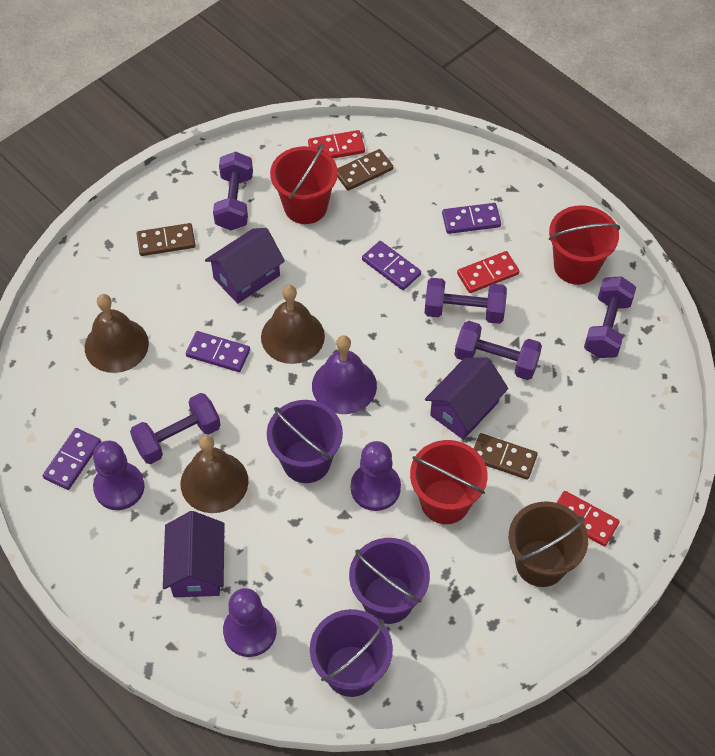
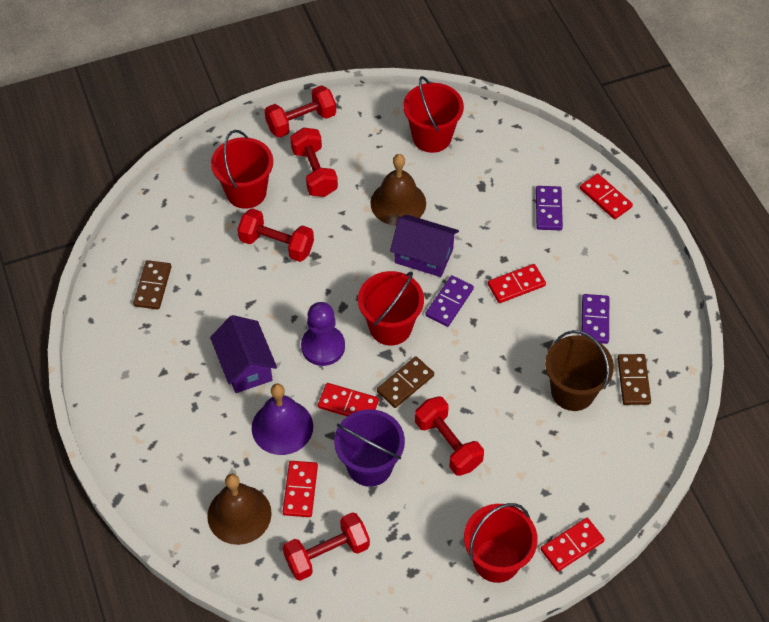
brown bell: [85,294,149,373] [181,435,248,513] [261,285,325,364] = 3 -> [207,474,272,545] [370,154,426,226] = 2
purple bucket: [267,400,343,483] [310,609,393,697] [349,538,430,624] = 3 -> [334,409,405,487] = 1
purple domino: [43,428,101,490] [186,331,250,372] [362,241,421,290] [442,203,501,234] = 4 -> [425,275,474,327] [536,186,563,230] [581,294,609,344] = 3
purple dumbbell: [130,393,221,464] [213,152,253,230] [425,278,507,324] [455,321,542,380] [584,276,636,358] = 5 -> none = 0
purple house: [163,511,224,597] [205,228,285,304] [425,357,508,440] = 3 -> [210,315,277,393] [390,215,459,277] = 2
purple pawn: [93,440,144,510] [223,588,277,657] [351,441,401,511] = 3 -> [301,302,345,366] = 1
red bucket: [270,143,338,224] [410,440,488,524] [549,205,620,285] = 3 -> [211,130,273,209] [358,271,424,345] [403,76,464,153] [464,503,538,583] = 4
red domino: [308,130,365,158] [457,251,519,293] [557,491,620,546] = 3 -> [283,461,318,517] [318,383,379,416] [488,264,546,303] [541,518,605,571] [580,173,633,219] = 5
red dumbbell: none = 0 -> [237,208,314,262] [265,85,336,138] [283,512,370,581] [290,127,338,197] [415,396,484,476] = 5

